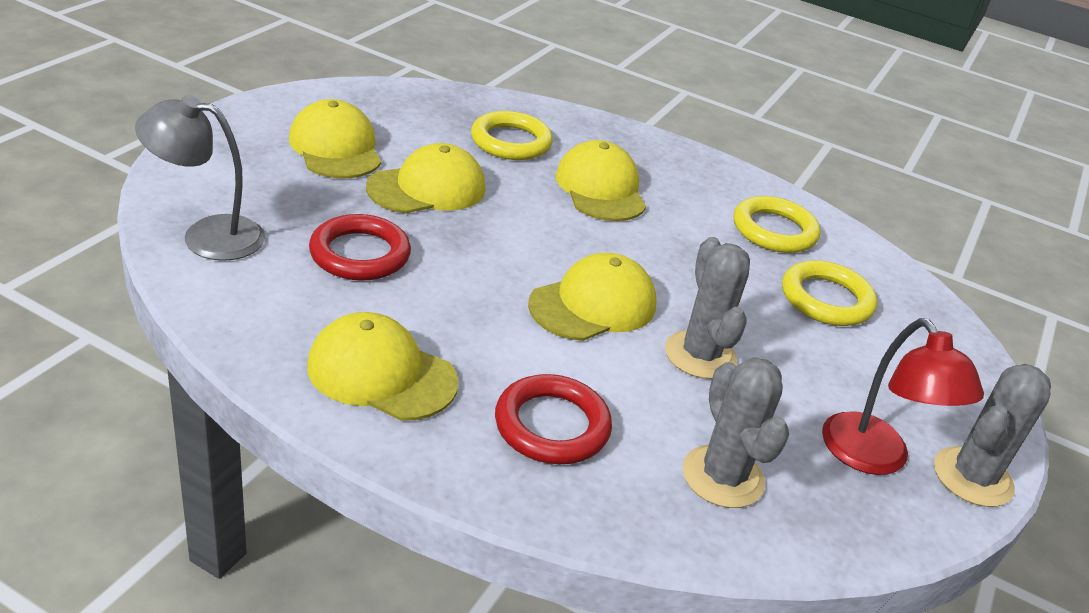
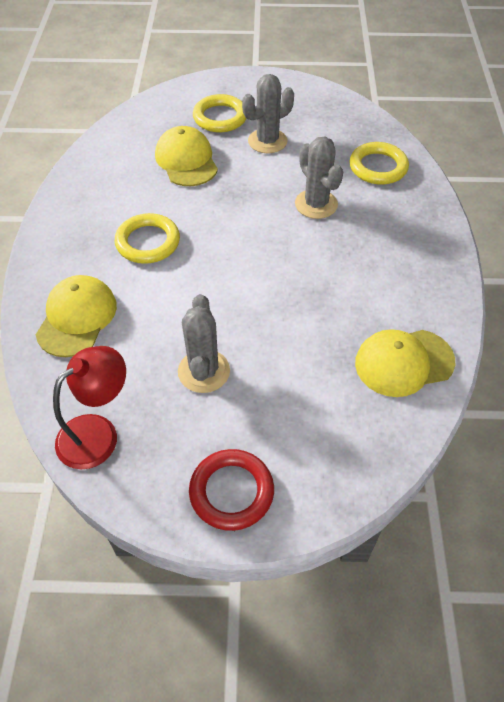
grey lamp: [135,95,265,261] = 1 -> none = 0
red ring: [309,214,411,281] [495,374,612,464] = 2 -> [189,449,274,531] = 1
yellow cap: [289,99,381,178] [307,312,459,421] [366,143,485,214] [528,253,656,341] [556,140,646,221] = 5 -> [36,275,117,357] [155,126,218,186] [355,329,455,397] = 3

